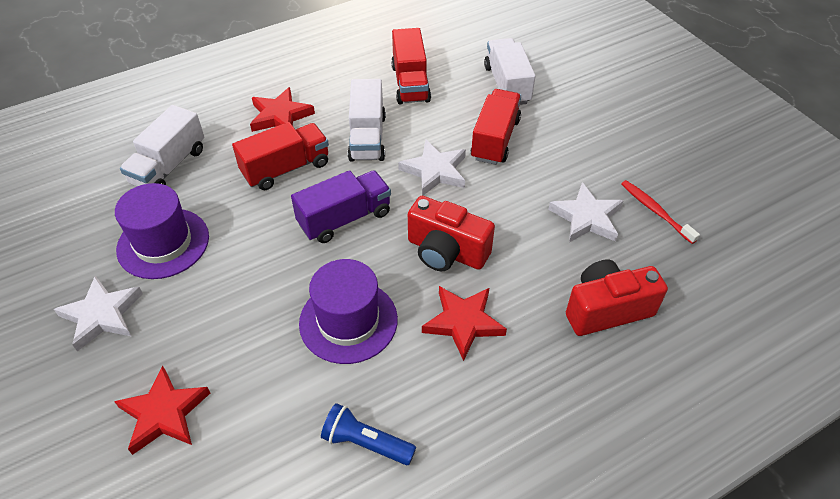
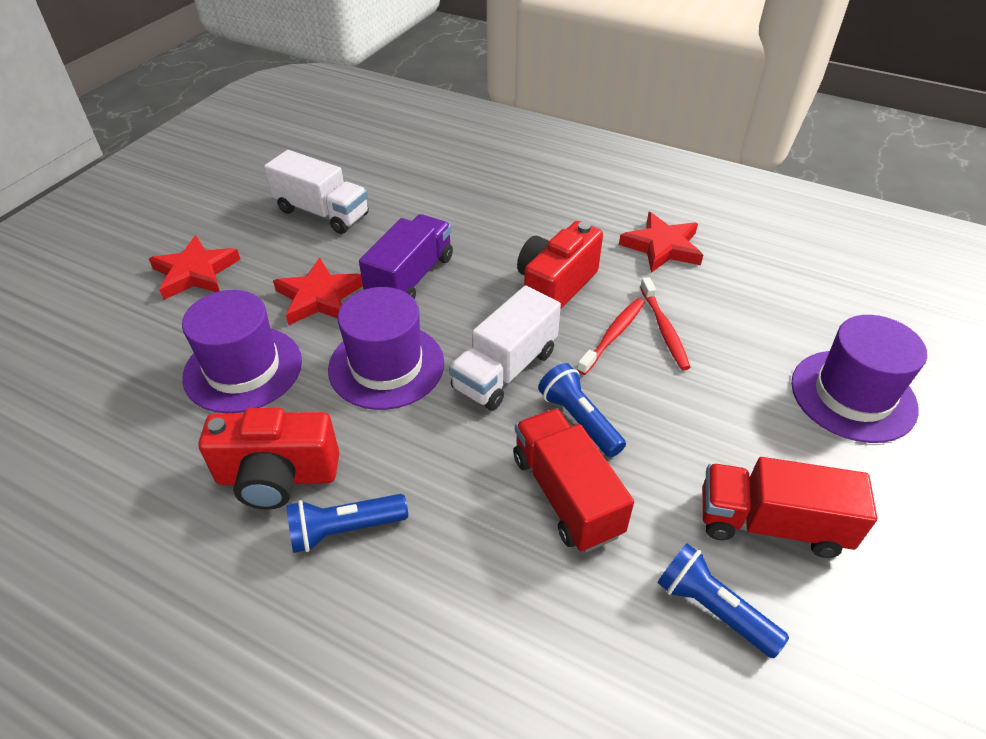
blue flashlight: [321,403,416,465] = 1 -> [286,494,408,553] [538,363,626,458] [657,543,789,658] = 3
purple hat: [115,183,209,279] [299,259,398,364] = 2 -> [182,290,302,413] [328,287,444,410] [791,315,927,443] = 3
red toothbrush: [621,180,700,244] = 1 -> [577,298,645,375] [640,277,691,370] = 2
red truck: [232,122,329,190] [391,28,431,104] [471,89,521,165] = 3 -> [513,408,634,552] [702,457,877,558] = 2
white star: [54,276,143,351] [398,140,466,196] [548,182,623,242] = 3 -> none = 0
white truck: [120,105,204,186] [348,79,386,161] [484,38,536,105] = 3 -> [264,150,369,234] [449,285,561,411] = 2

